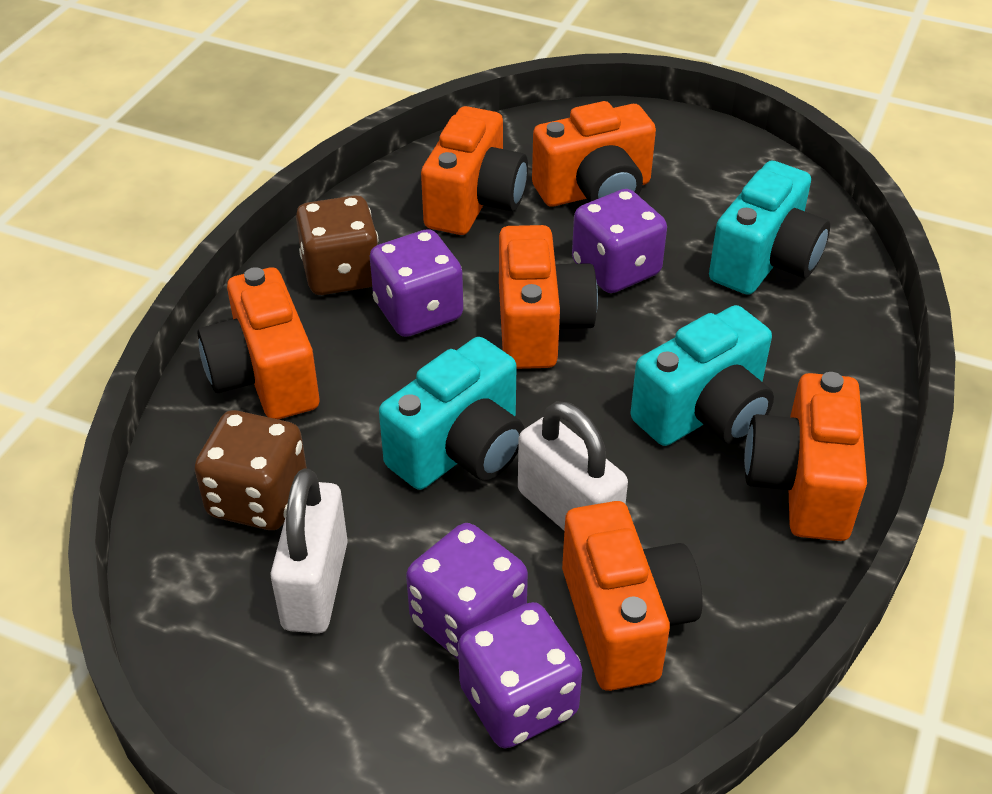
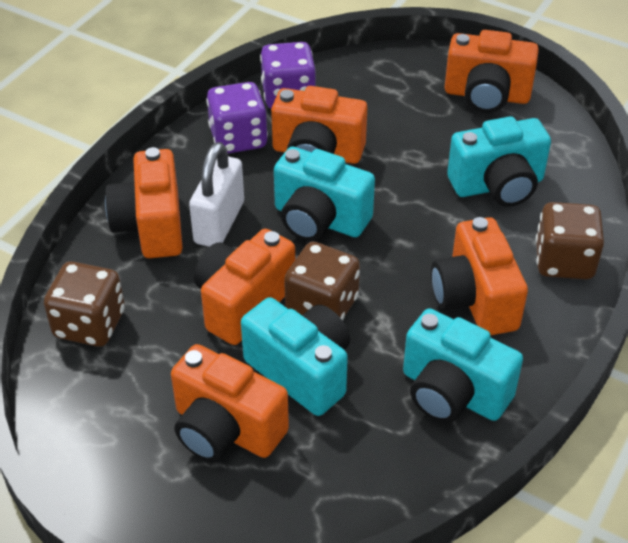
brown dice: [194,410,307,530] [296,195,379,295] = 2 -> [44,261,125,347] [284,242,360,321] [536,202,604,279] = 3
purple dice: [370,229,463,337] [406,523,528,660] [458,602,583,748] [572,189,667,293] = 4 -> [206,82,268,154] [260,42,316,109] = 2
turquoise camera: [379,337,524,490] [631,305,774,446] [709,161,830,295] = 3 -> [241,297,350,416] [274,147,375,241] [403,308,523,423] [447,116,551,207] = 4
white padlock: [270,468,348,634] [518,401,628,531] = 2 -> [189,142,244,247] = 1

